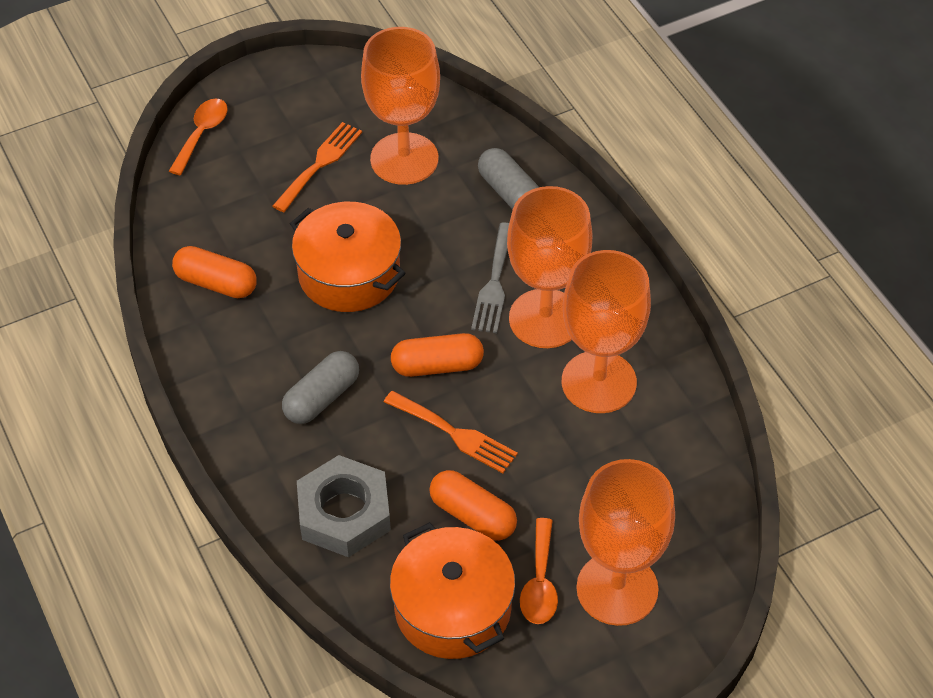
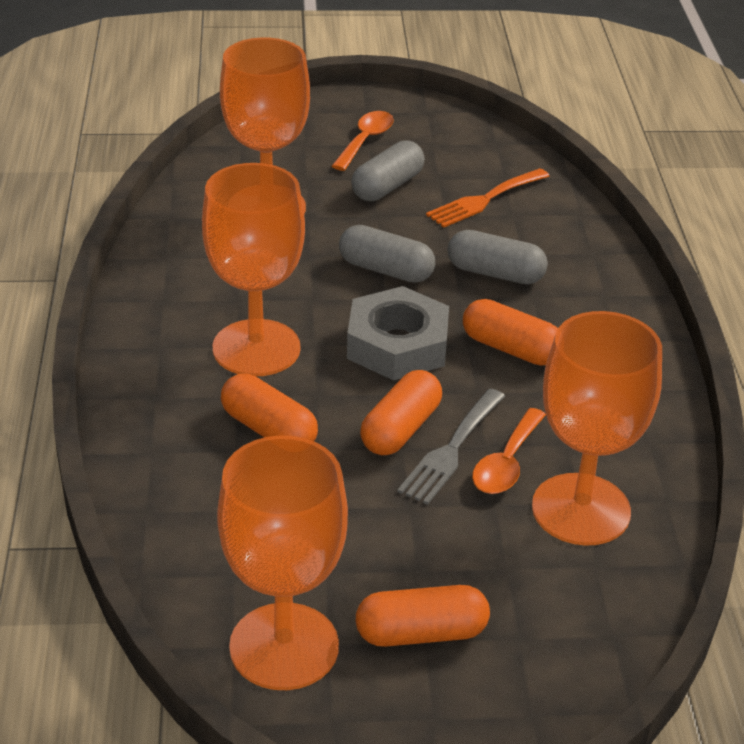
grey capsule: [282,351,359,424] [478,148,539,209] = 2 -> [339,225,435,283] [351,140,425,201] [447,230,548,284] = 3
orange capsule: [172,246,257,298] [391,333,484,377] [429,470,517,541] = 3 -> [221,374,318,441] [356,585,490,647] [360,370,442,455] [463,299,558,366] = 4
orange fork: [273,122,362,212] [384,391,518,473] = 2 -> [426,168,549,228] = 1
orange pot: [290,202,406,312] [390,522,515,659] = 2 -> none = 0

